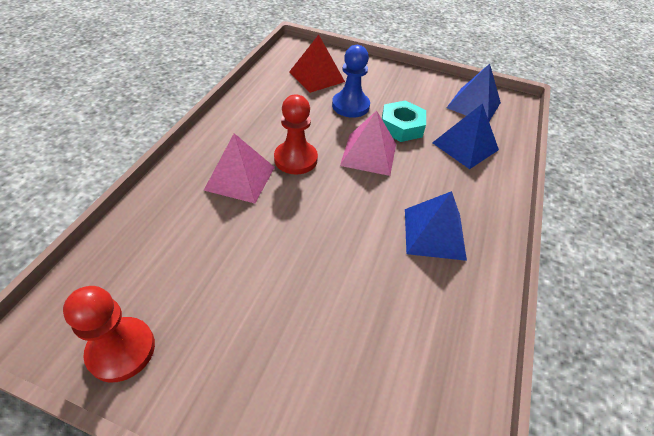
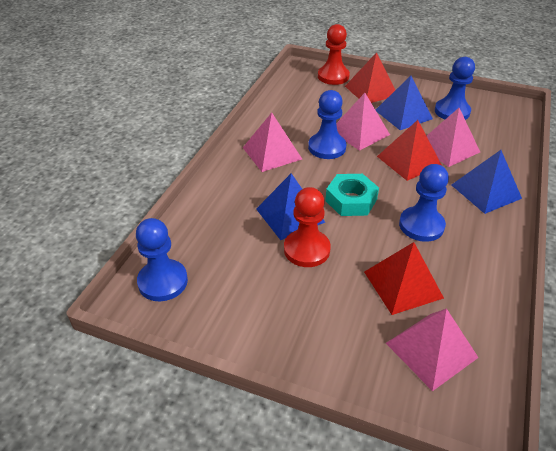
blue pawn: [332,45,370,118] = 1 -> [136,218,188,301] [308,90,346,159] [399,164,449,242] [435,57,475,120] = 4
pink pyramid: [204,133,275,203] [340,111,396,176] = 2 -> [243,113,302,172] [336,93,390,151] [386,308,479,391] [427,108,480,167] = 4
red pyramid: [289,35,345,93] = 1 -> [345,52,395,103] [364,242,444,315] [377,120,442,181] = 3

